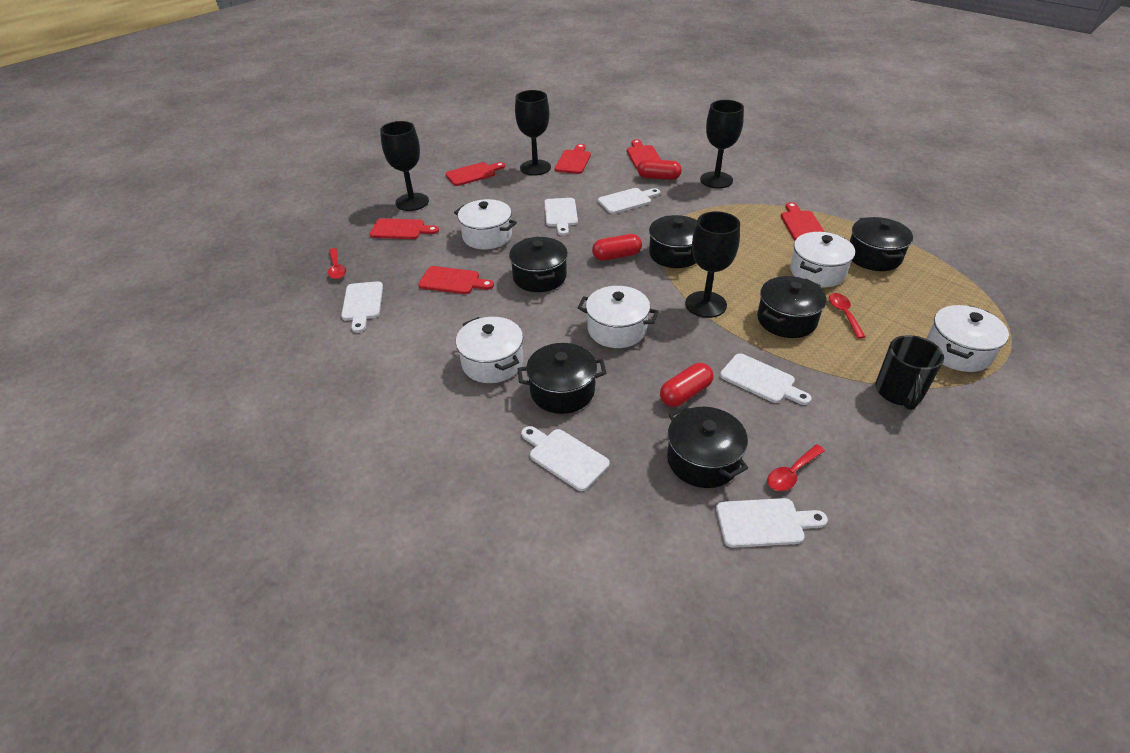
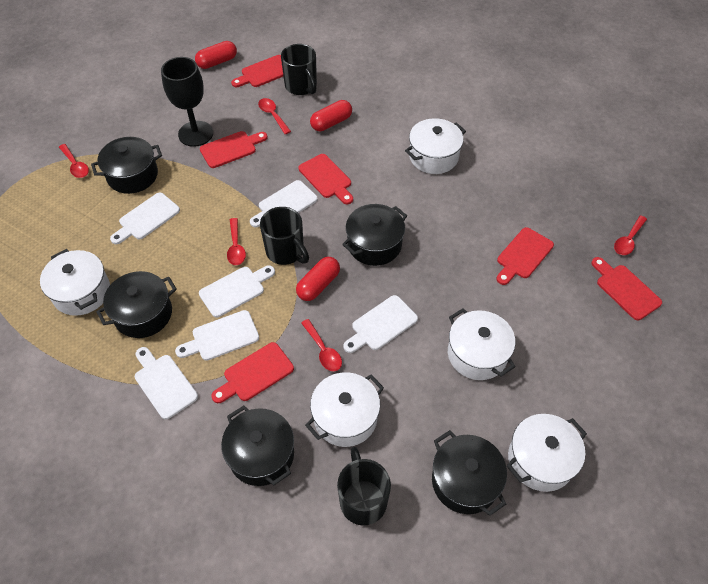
black goblet: [380,121,429,211] [515,90,551,176] [685,211,740,318] [700,100,744,189] = 4 -> [161,57,213,147] = 1
black mug: [875,335,944,410] = 1 -> [260,207,309,265] [281,44,317,95] [337,447,391,526] = 3
black pot: [509,236,568,292] [518,343,606,414] [649,215,697,268] [667,405,748,488] [757,276,827,338] [850,217,913,271] = 6 -> [91,137,162,194] [96,271,177,338] [221,406,294,486] [342,204,407,266] [432,430,507,516] = 5
red spoon: [328,248,346,279] [767,444,825,491] [829,293,866,339] = 3 -> [59,144,89,178] [227,218,246,265] [258,98,291,134] [301,319,342,371] [614,215,647,255] = 5

